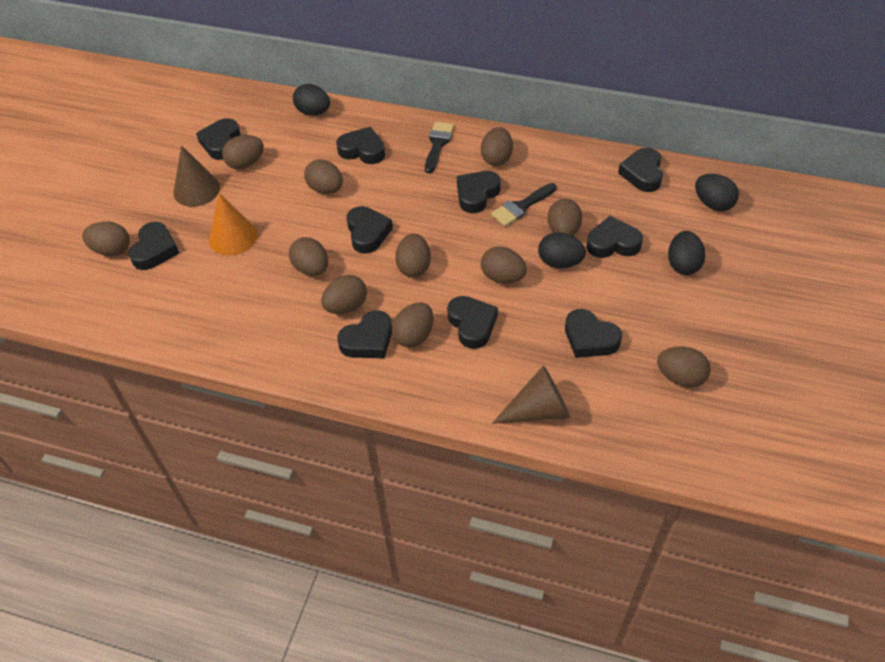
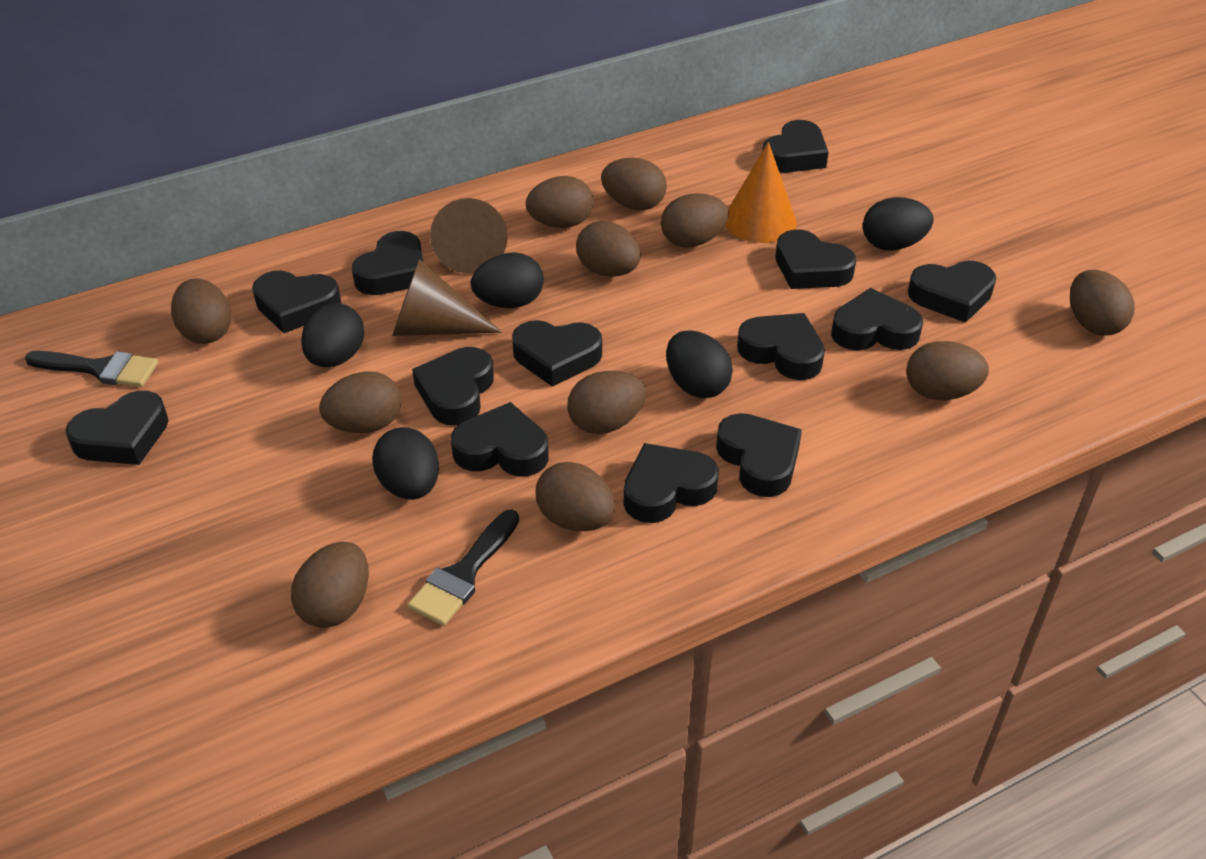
black egg: [293,84,330,116] [538,232,586,268] [668,231,705,275] [695,174,739,211] = 4 -> [301,303,364,367] [372,427,439,500] [471,252,544,308] [666,330,733,398] [863,197,933,251] = 5
black heart: [128,222,179,270] [196,118,240,160] [336,127,385,164] [337,310,392,358] [347,206,393,254] [447,296,498,349] [457,171,501,213] [565,309,622,358] [586,216,643,258] [618,148,663,192] = 10 -> [65,391,169,465] [252,271,341,333] [352,231,423,295] [412,347,494,426] [451,402,549,477] [512,320,602,387] [624,443,719,523] [716,413,802,497] [737,313,825,380] [762,120,829,173] [776,229,856,289] [831,288,923,351] [908,261,996,323] = 13

